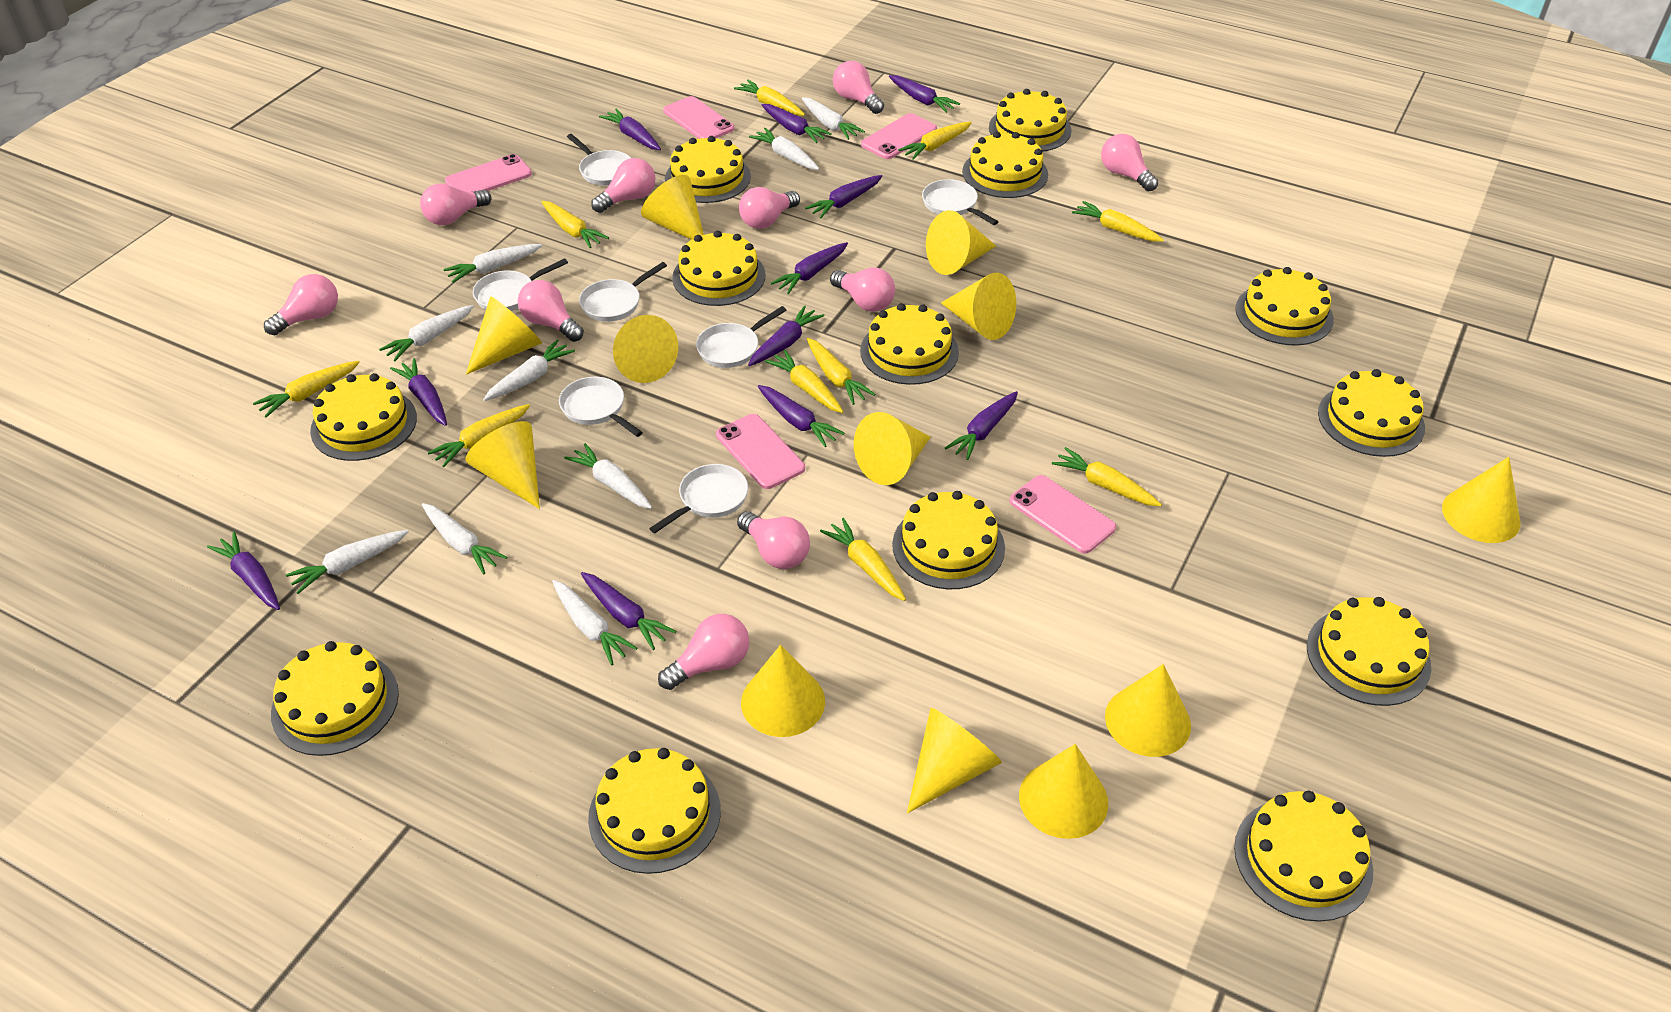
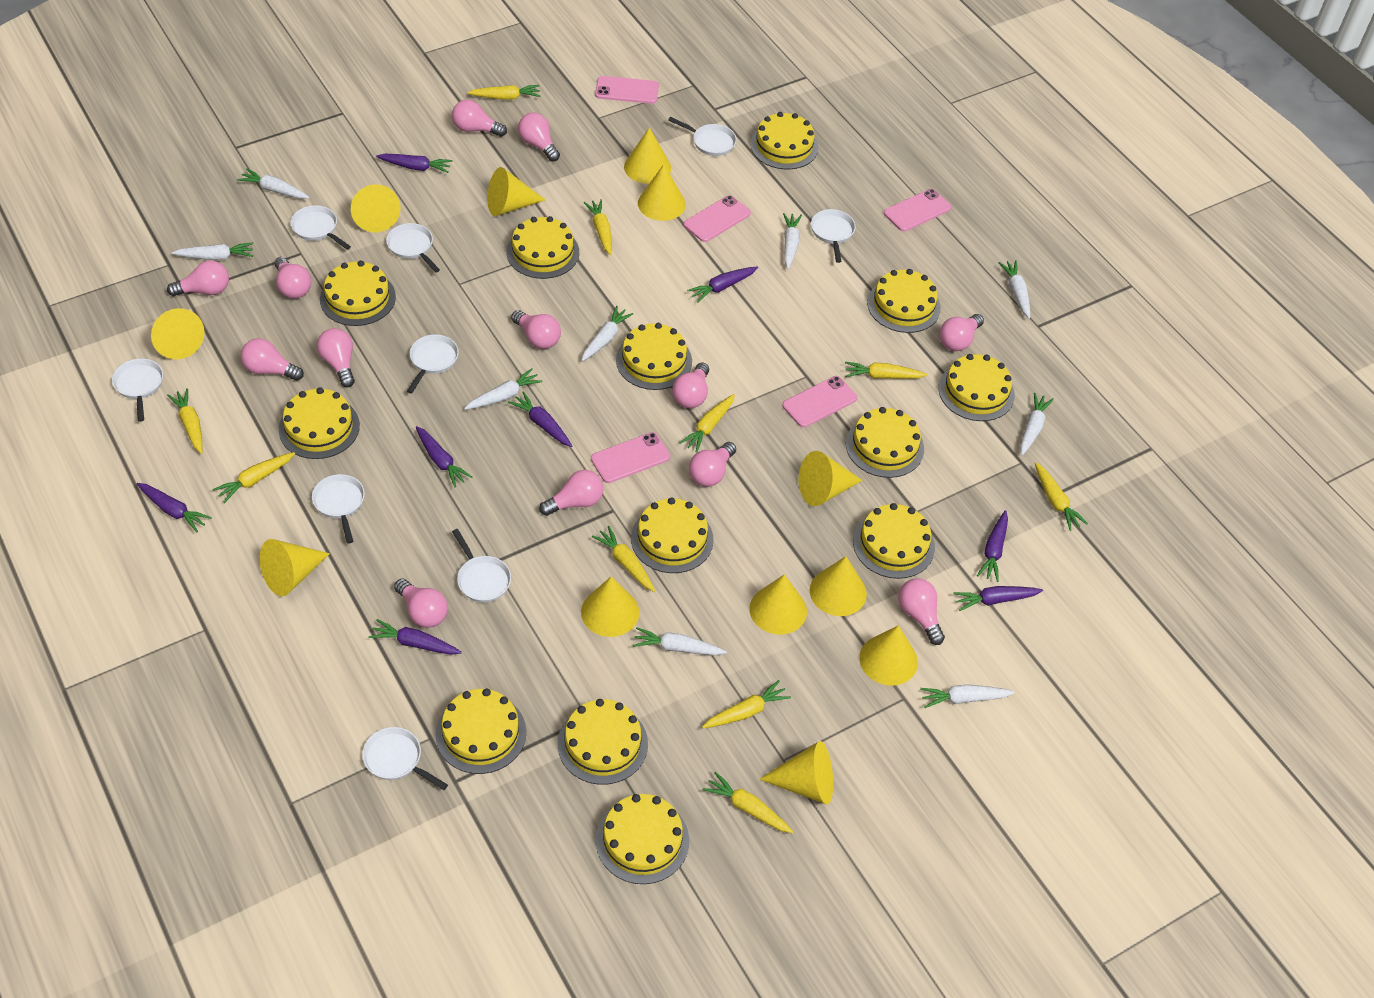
pink light bulb: [264,274,338,335] [420,183,492,225] [518,280,584,342] [591,158,655,213] [658,614,749,690] [737,511,810,569] [739,187,800,229] [830,267,895,312] [833,61,884,114] [1101,134,1158,191] = 10 -> [167,260,229,296] [241,338,304,381] [275,257,311,299] [317,328,355,387] [394,579,448,628] [452,100,507,137] [511,310,561,349] [518,113,560,162] [539,470,603,516] [672,362,709,408] [689,442,736,487] [898,578,945,645] [939,314,984,351] = 13
purple carrot: [207,532,280,610] [390,358,447,426] [581,572,676,650] [599,108,661,150] [748,305,825,366] [758,385,844,447] [762,104,832,143] [771,242,848,294] [805,175,882,218] [889,75,960,113] [945,391,1018,460] = 11 -> [137,483,212,532] [369,619,462,655] [376,154,452,173] [416,426,473,487] [508,391,572,447] [687,267,758,302] [953,586,1043,611] [977,510,1008,582] = 8
white pan: [473,258,568,311] [559,377,643,437] [567,134,631,186] [579,262,667,322] [649,464,748,533] [696,306,786,368] [922,179,998,225] = 7 -> [112,358,163,422] [290,205,351,250] [312,474,365,544] [362,727,448,790] [386,223,440,273] [407,334,459,394] [452,529,511,602] [668,117,736,156] [811,209,856,263] = 9

